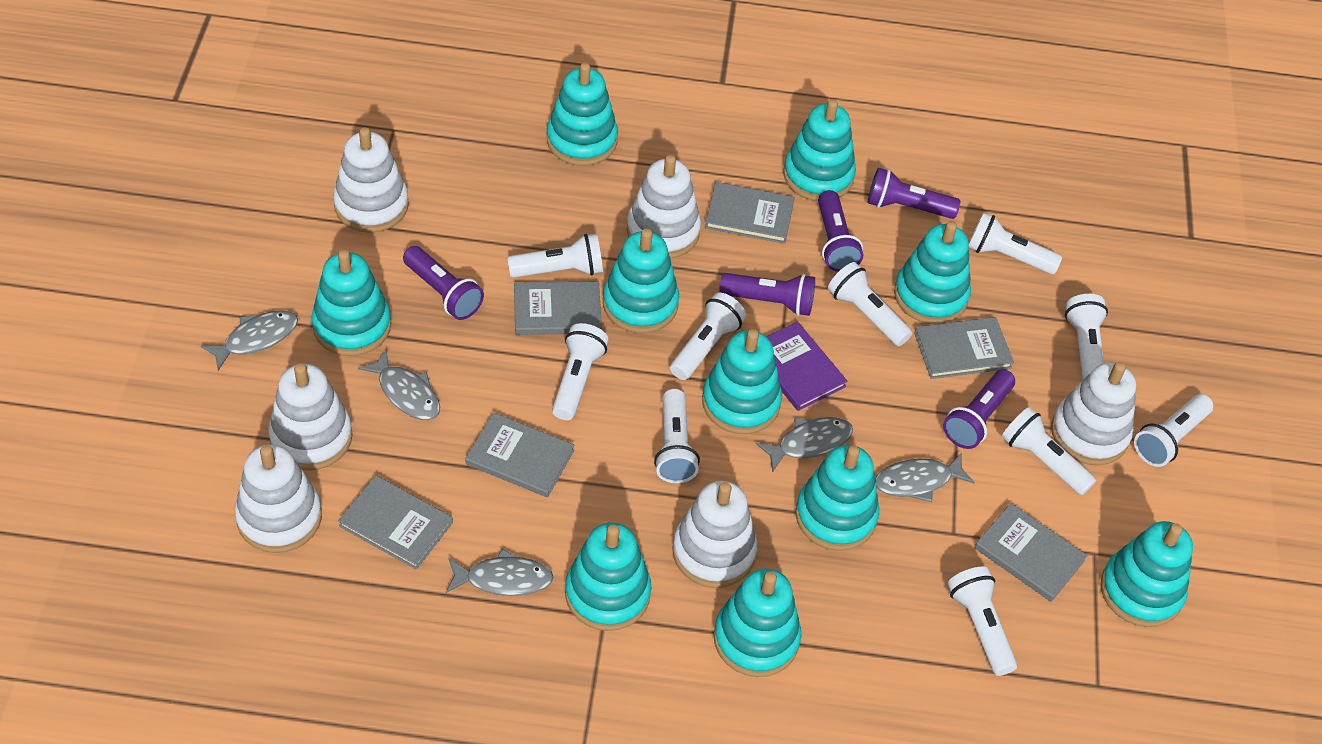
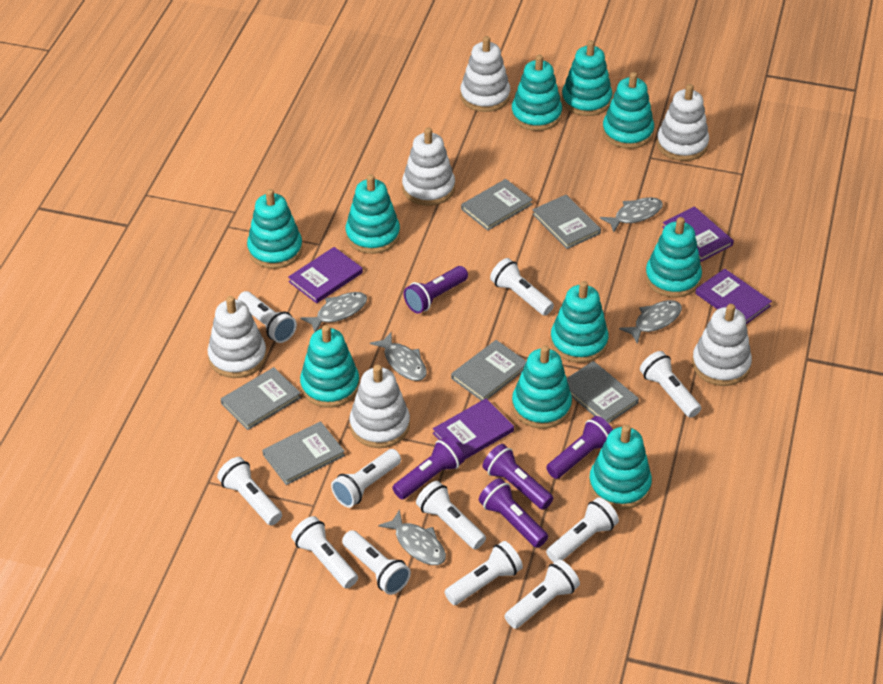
purple book: [766,321,847,411] = 1 -> [288,247,363,303] [433,398,514,459] [662,206,734,262] [695,269,772,324] = 4
white flashlight: [507,234,603,278] [552,323,609,420] [654,389,700,483] [670,293,746,380] [828,262,912,346] [948,567,1017,676] [969,212,1062,274] [1002,407,1096,495] [1065,294,1108,380] [1134,394,1213,467] = 10 -> [217,457,282,525] [238,291,297,343] [291,516,358,589] [331,449,401,508] [342,530,411,595] [416,481,486,549] [444,541,523,605] [490,258,554,316] [504,560,580,629] [546,497,619,562] [640,351,701,418] = 11

